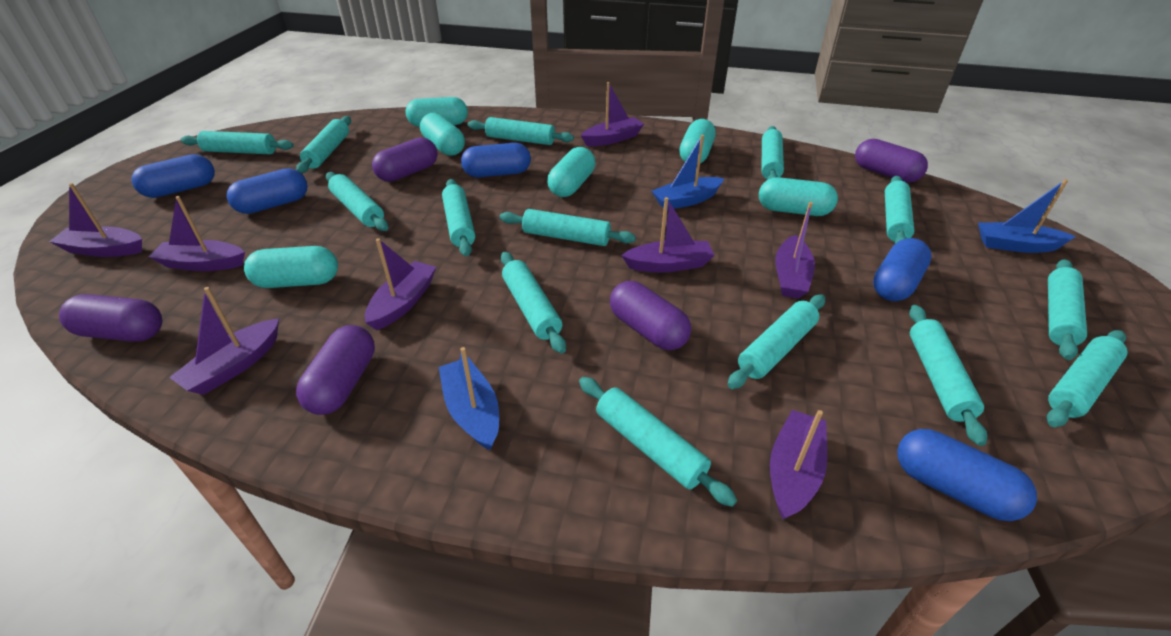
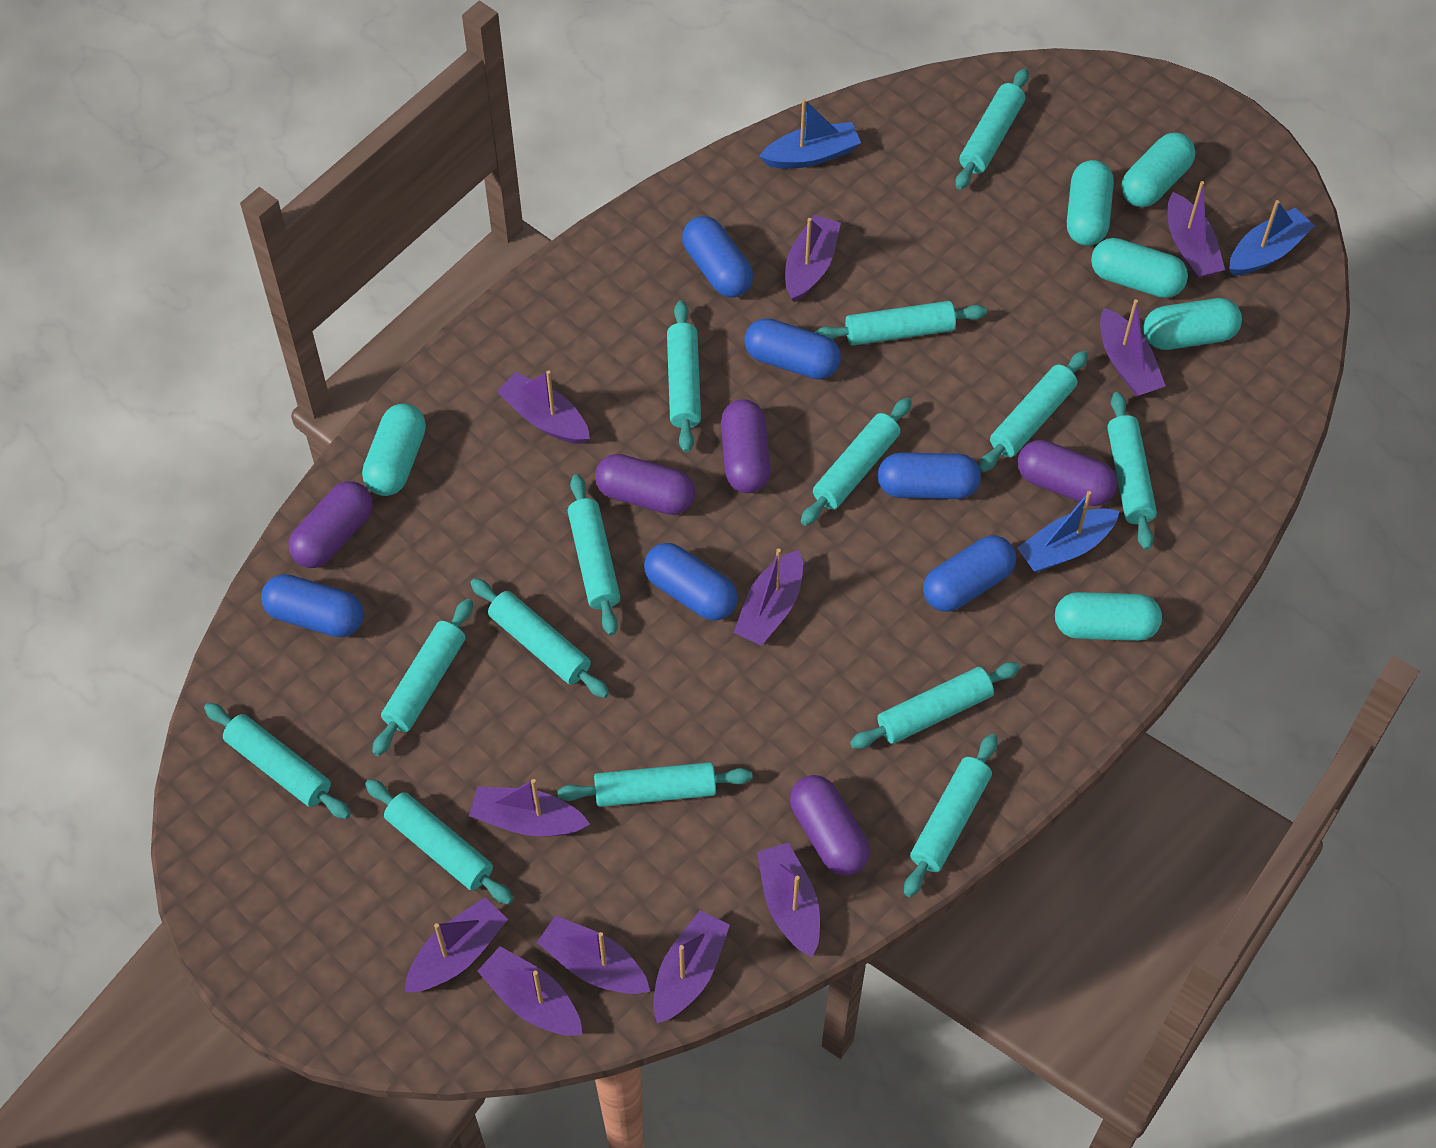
blue capsule: [131,154,215,198] [227,168,308,214] [461,143,531,177] [873,238,932,301] [897,429,1037,521] = 5 -> [261,574,364,637] [644,543,738,621] [682,216,753,297] [744,318,841,379] [878,453,981,499] [923,535,1016,612] = 6
purple boat: [49,183,142,257] [148,196,245,271] [169,287,279,395] [365,238,436,330] [581,82,644,146] [621,197,715,272] [770,410,827,519] [775,202,815,299] = 8 -> [405,897,508,993] [469,779,590,836] [477,946,583,1036] [496,370,590,444] [537,915,650,994] [653,910,730,1023] [734,548,803,646] [757,843,820,957] [785,215,841,302] [1100,299,1166,396] [1168,181,1225,279] = 11

